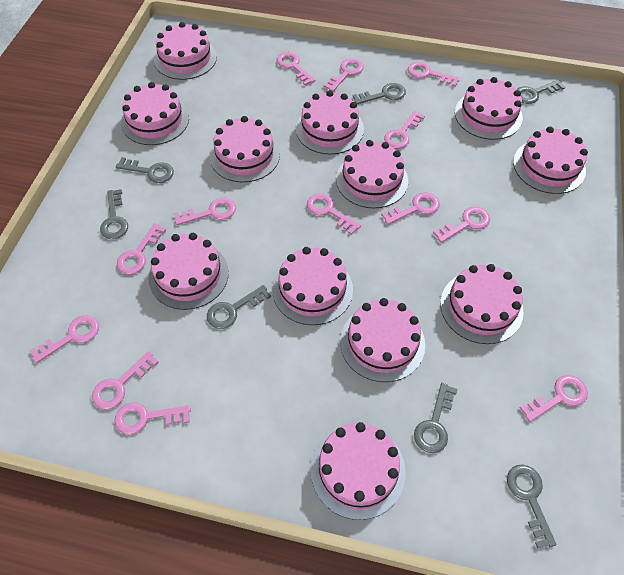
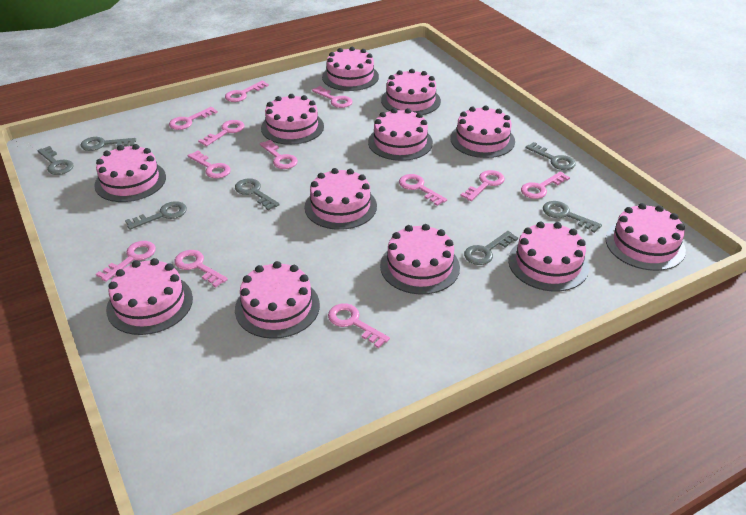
pink key: [29,315,99,363] [92,351,159,410] [114,402,191,435] [117,223,166,274] [174,198,236,225] [277,52,315,86] [307,193,361,235] [323,58,364,92] [381,192,440,225] [384,111,425,149] [408,62,460,87] [433,207,490,243] [519,375,588,422] = 13 -> [96,241,156,282] [169,107,218,130] [174,250,228,287] [188,150,231,178] [198,120,245,146] [225,81,269,102] [260,140,298,169] [312,86,353,108] [328,303,390,348] [399,174,447,206] [460,170,505,201] [521,171,570,199] = 12

